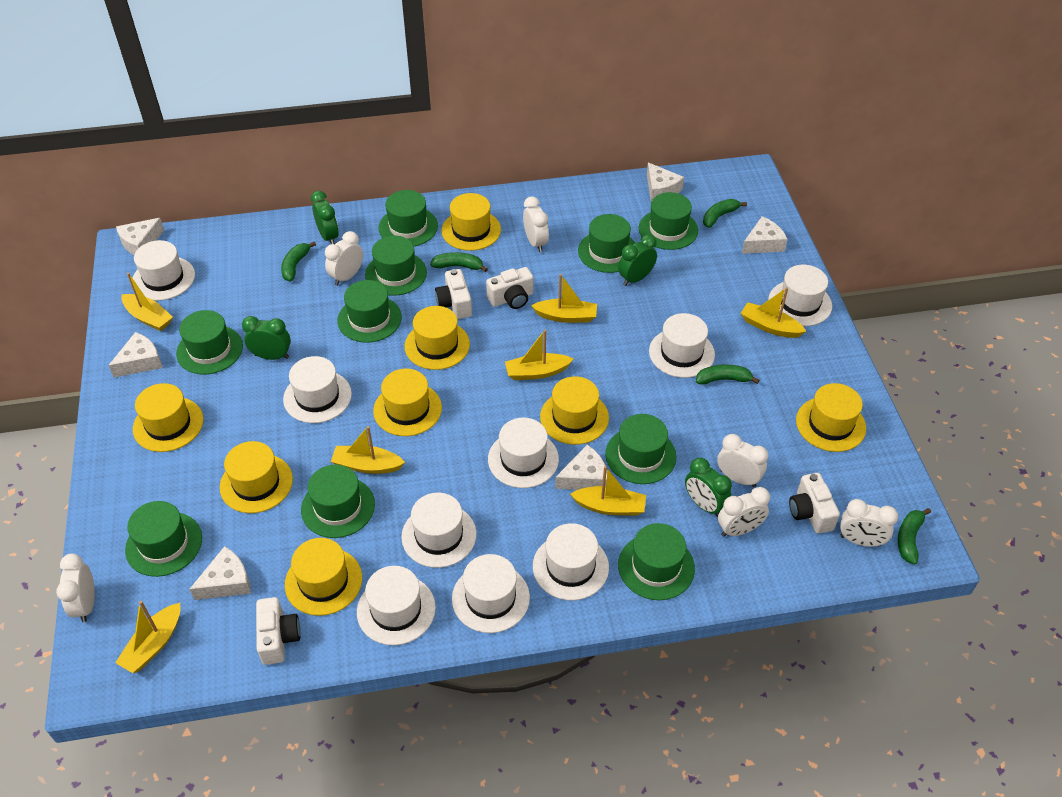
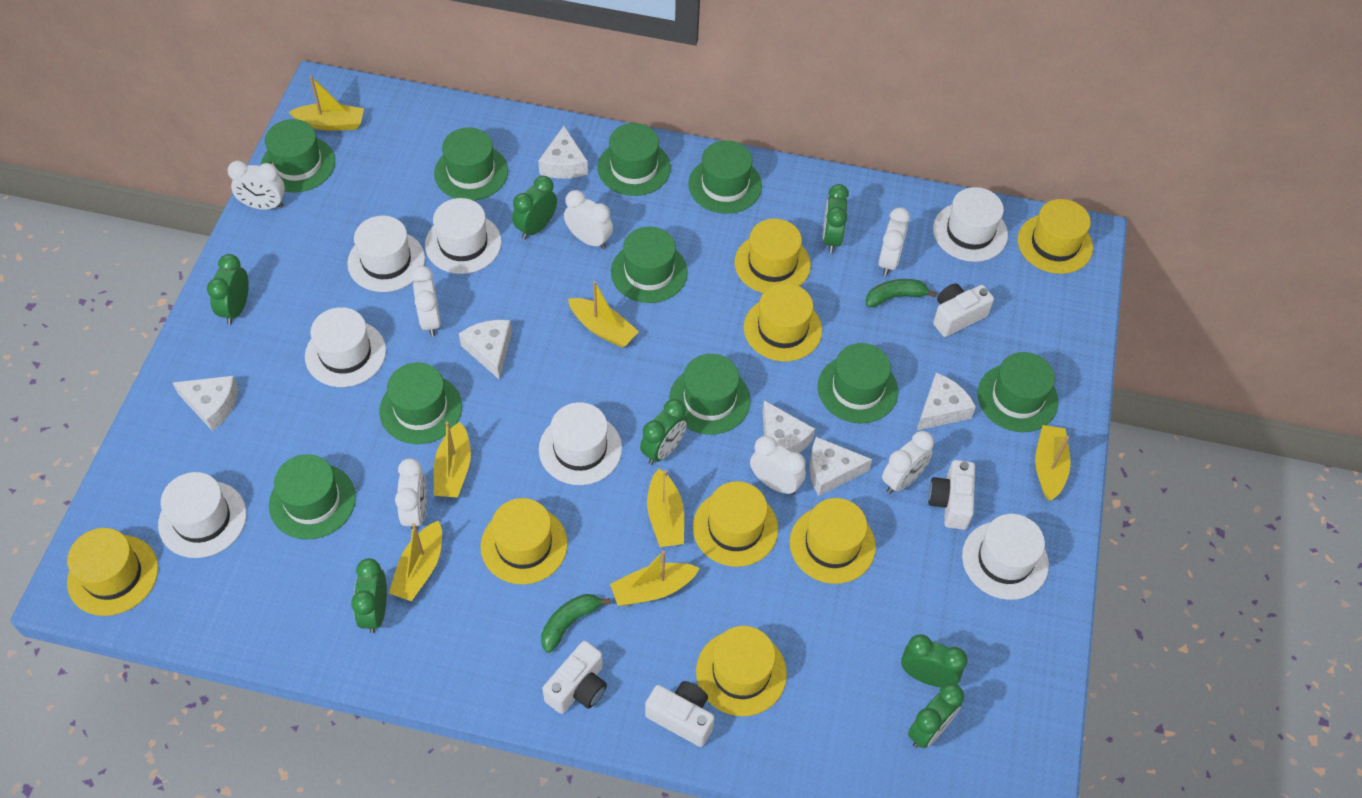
green banana: [281,242,316,281] [430,252,488,272] [696,364,760,385] [703,199,747,228] [898,508,931,565] = 5 -> [541,594,611,653] [866,279,937,307] = 2
green clock: [242,316,291,360] [311,191,339,244] [618,234,657,286] [685,458,732,517] = 4 -> [207,254,249,325] [351,558,387,633] [512,176,557,239] [640,399,688,465] [823,184,849,253] [901,634,968,687] [908,683,964,748] = 7
white clock: [56,554,95,622] [325,231,363,286] [523,196,549,252] [717,434,768,487] [718,487,770,537] [840,499,898,547] = 6 -> [227,161,285,210] [395,458,427,529] [411,266,441,336] [564,190,613,249] [750,436,806,495] [878,207,910,276] [882,431,934,493] = 7
white hat: [133,240,195,301] [283,356,352,423] [357,566,436,645] [401,493,477,568] [452,554,530,633] [488,418,559,488] [533,523,609,600] [649,313,715,378] [768,265,832,326] = 9 -> [158,472,246,558] [305,307,386,387] [347,216,425,292] [425,198,502,274] [539,402,622,485] [933,187,1008,262] [962,514,1049,600] = 7

